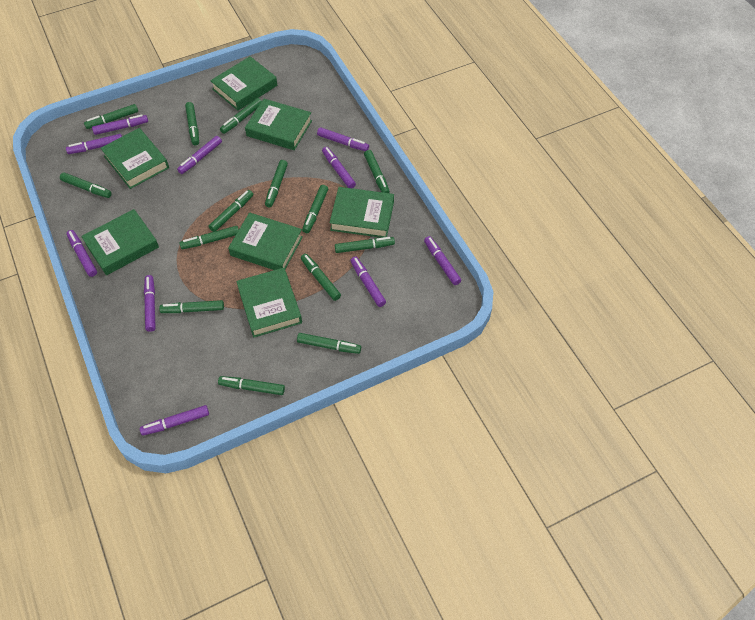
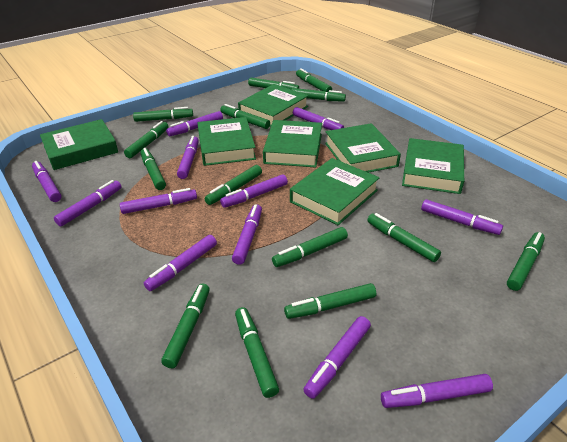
purple marker: [66,134,122,154] [67,230,97,277] [92,115,148,135] [140,405,209,436] [144,275,156,332] [177,136,222,174] [317,127,369,151] [322,147,356,188] [350,256,386,307] [424,236,461,285] = 10 -> [32,161,62,202] [54,180,121,227] [120,188,197,214] [144,235,217,291] [166,111,223,136] [177,136,199,179] [220,174,288,208] [232,204,262,265] [293,107,344,130] [303,316,371,399] [381,374,493,408] [421,199,503,235] = 12

